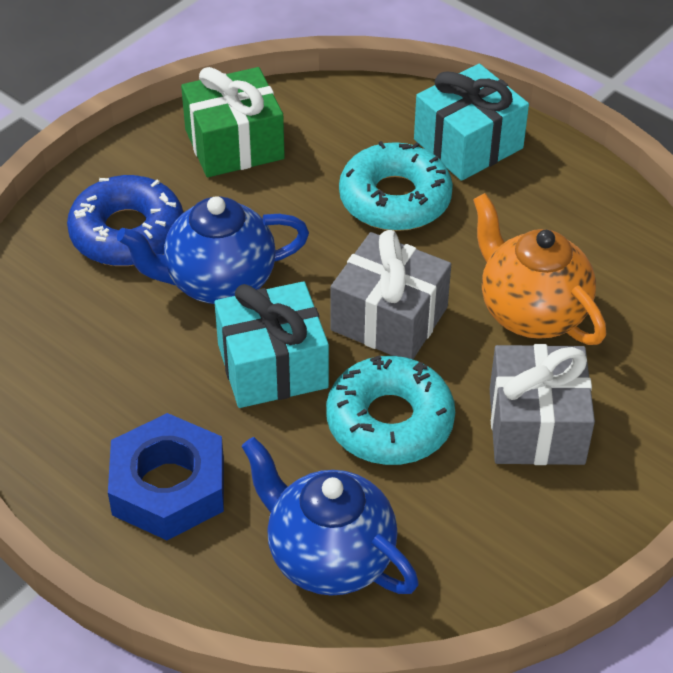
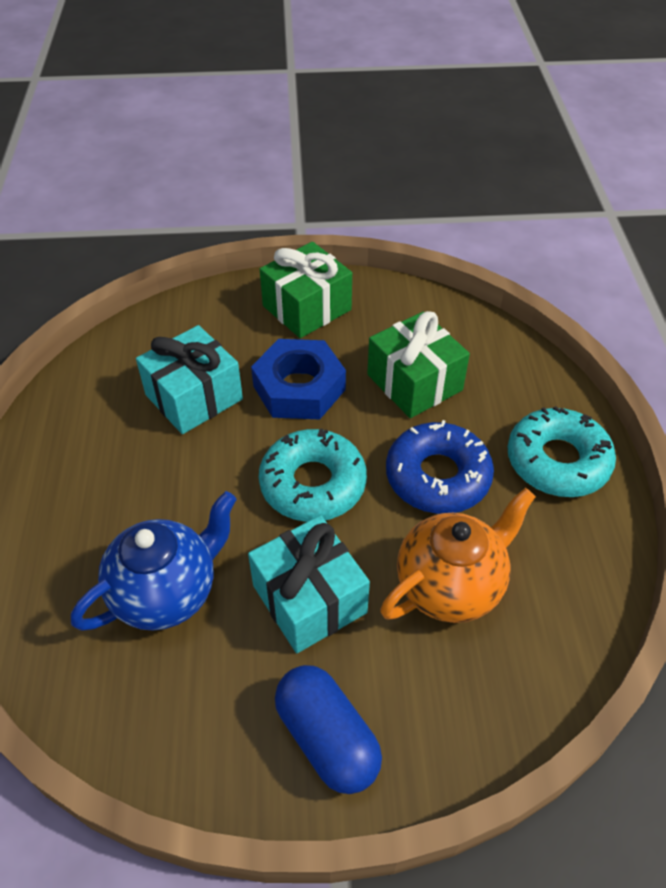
blue capsule: none = 0 -> [275,665,382,794] = 1
blue teapot: [117,196,309,304] [241,437,419,596] = 2 -> [71,491,237,631] = 1
green gift: [181,67,285,177] = 1 -> [260,242,352,338] [367,311,470,418] = 2
grey gift: [330,230,451,359] [490,344,595,465] = 2 -> none = 0

